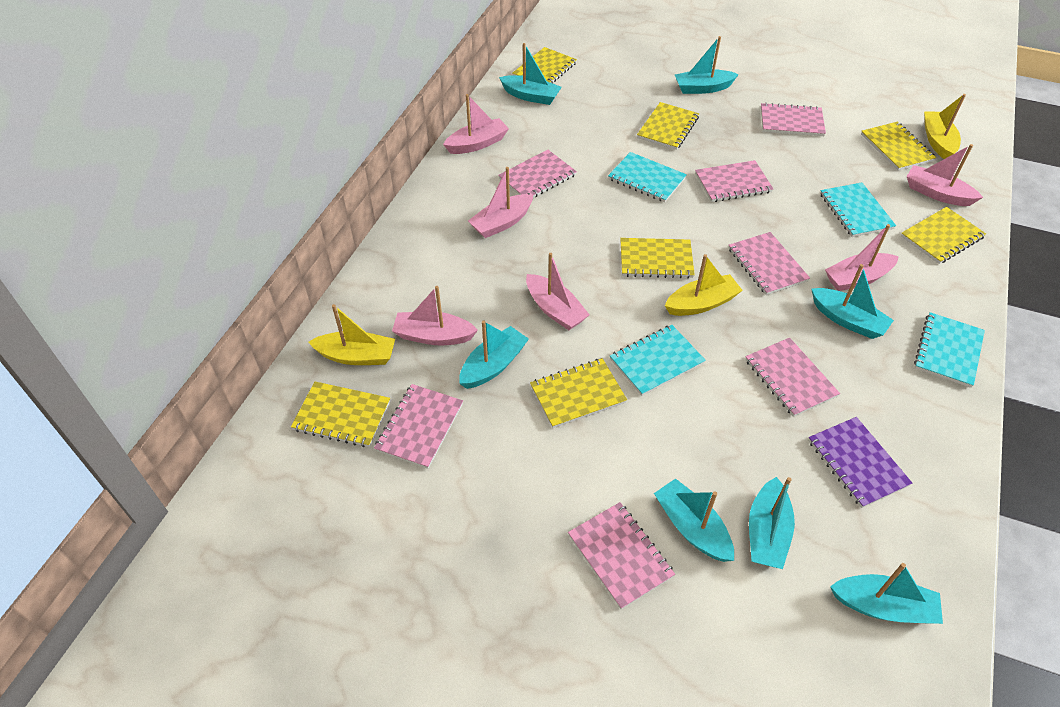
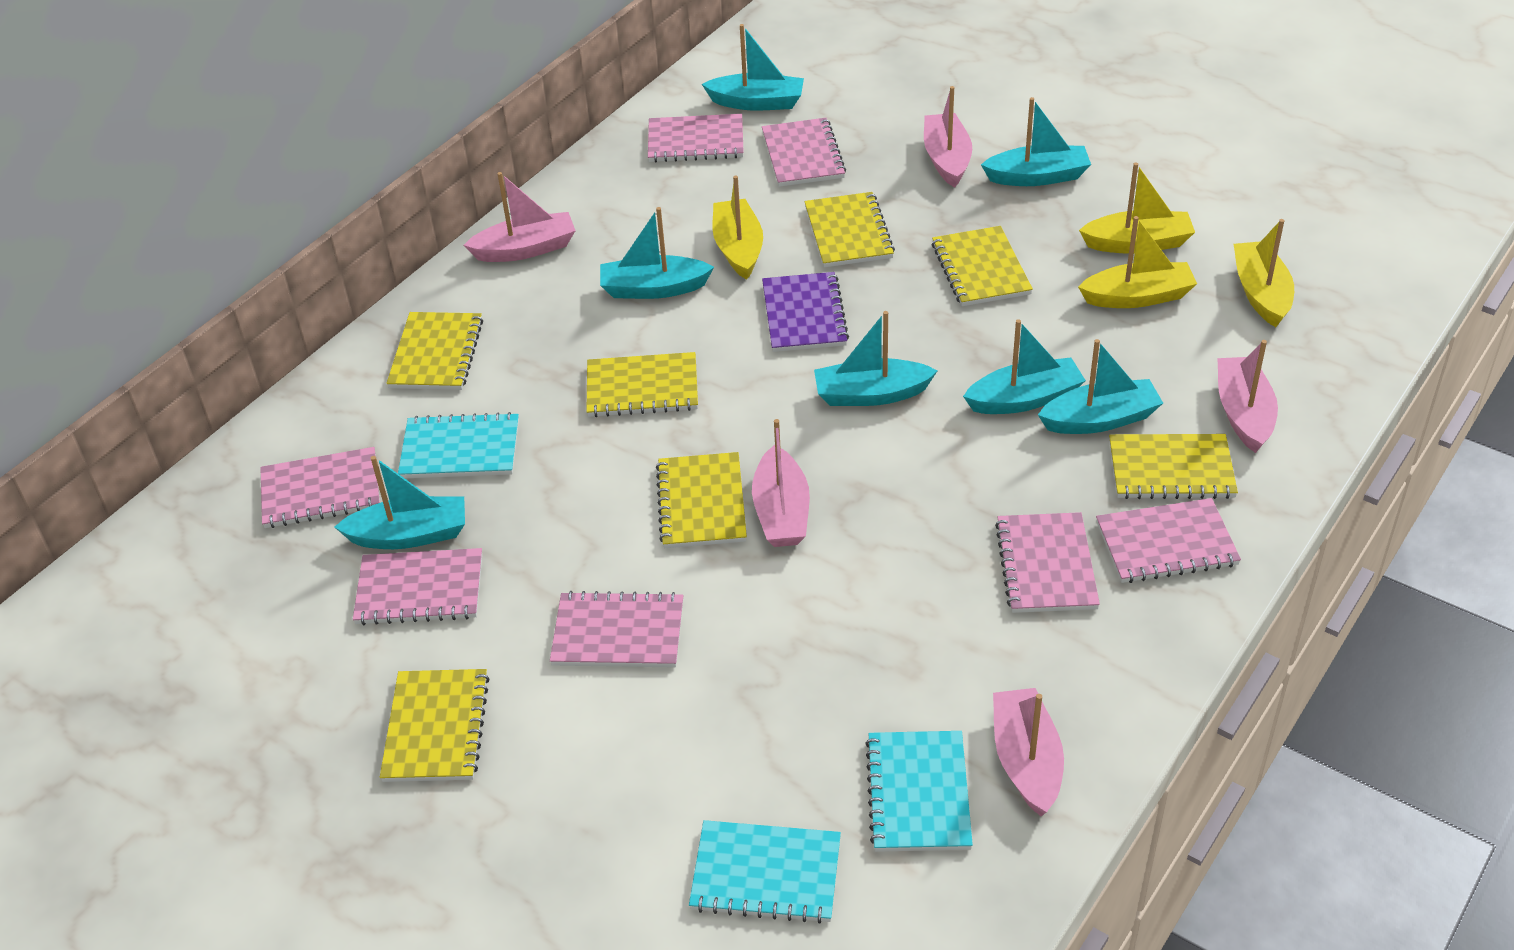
pink boat: [392,286,478,345] [443,94,509,154] [468,167,533,238] [526,253,590,330] [825,224,899,291] [907,144,983,206] = 6 -> [464,172,576,262] [752,419,810,547] [924,86,972,188] [993,688,1064,816] [1217,340,1278,453] = 5
turquoise notebook: [608,152,687,202] [610,325,706,396] [820,183,896,237] [914,312,985,388] = 4 -> [398,412,519,478] [689,820,841,924] [865,731,973,852] = 3
yellow boat: [308,304,395,365] [665,254,743,316] [924,94,966,159] = 3 -> [713,175,763,280] [1078,216,1197,308] [1079,162,1195,254] [1234,219,1294,327] = 4

